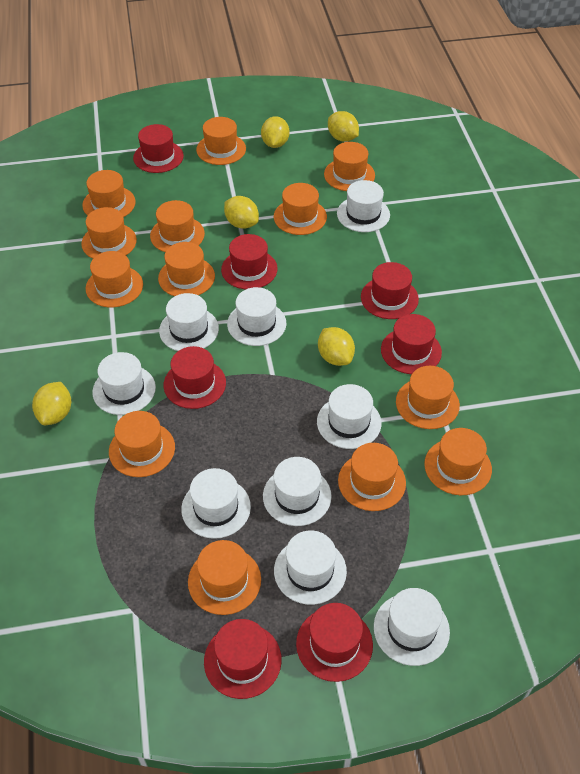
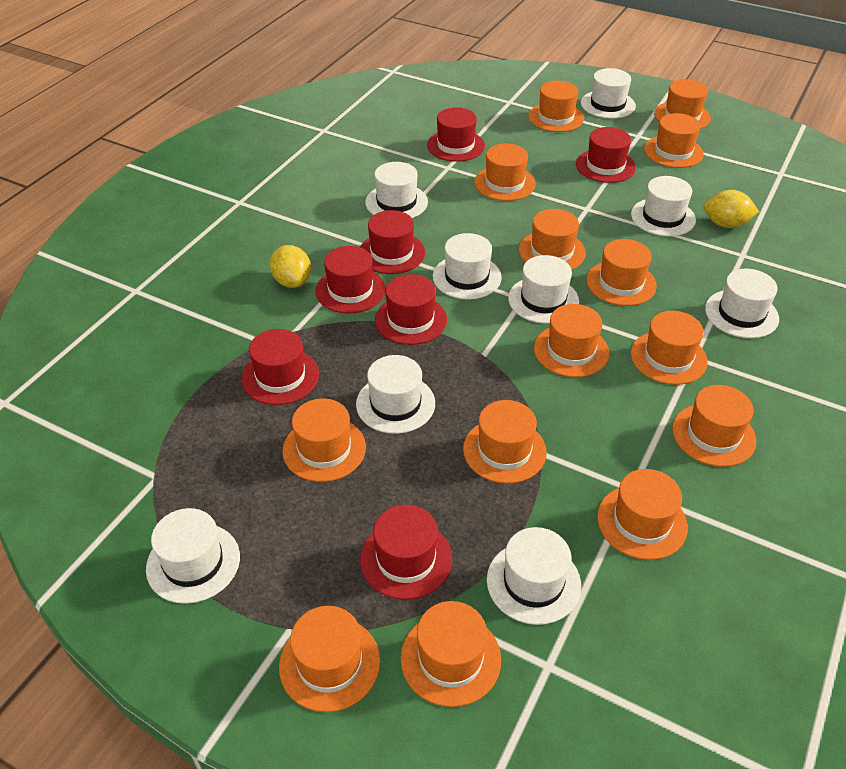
orange hat: [81,207,137,258] [82,170,136,217] [86,251,143,307] [109,411,175,477] [150,200,205,252] [158,242,215,296] [188,540,261,615] [196,117,246,165] [274,183,327,235] [324,142,375,191] [338,443,406,511] [396,366,460,429] [424,428,492,495] = 13 -> [279,606,380,712] [282,399,366,482] [401,601,501,707] [463,400,547,484] [474,143,536,201] [519,209,586,270] [528,81,584,132] [534,304,609,377] [587,239,657,306] [597,469,688,560] [631,311,708,385] [644,113,704,168] [654,79,711,129] [672,385,756,467] = 14
yellow lemon: [32,382,71,425] [224,196,259,229] [261,116,289,148] [318,327,355,366] [328,111,359,142] = 5 -> [270,245,311,288] [703,190,759,228] = 2

